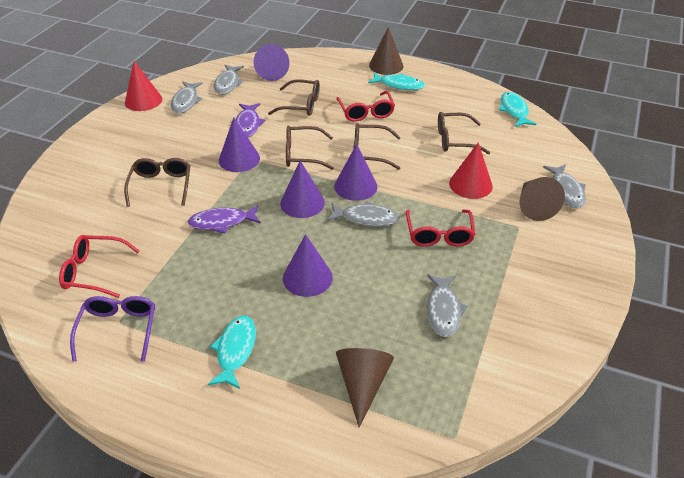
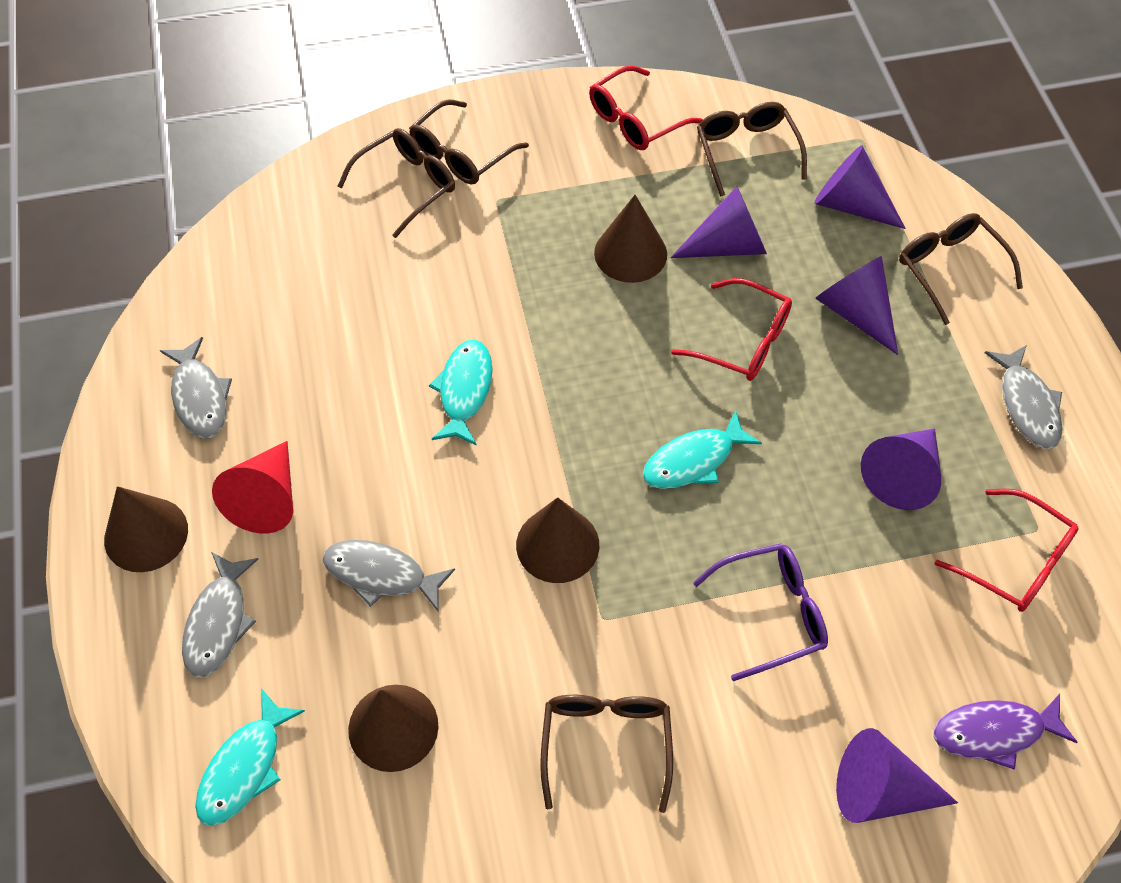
brown cone: [336,348,394,428] [369,27,403,75] [519,177,565,221] = 3 -> [104,486,188,572] [348,685,438,772] [516,497,599,583] [594,195,667,283] = 4
grey fish: [171,82,203,113] [214,65,244,95] [327,201,400,226] [427,274,468,337] [543,164,586,208] = 5 -> [160,337,232,439] [182,552,258,678] [323,540,455,612] [985,345,1062,449] = 4
purple fish: [187,205,261,233] [236,103,266,138] = 2 -> [934,694,1077,769] = 1
red cone: [125,61,162,111] [449,142,493,199] = 2 -> [212,441,293,533] = 1

